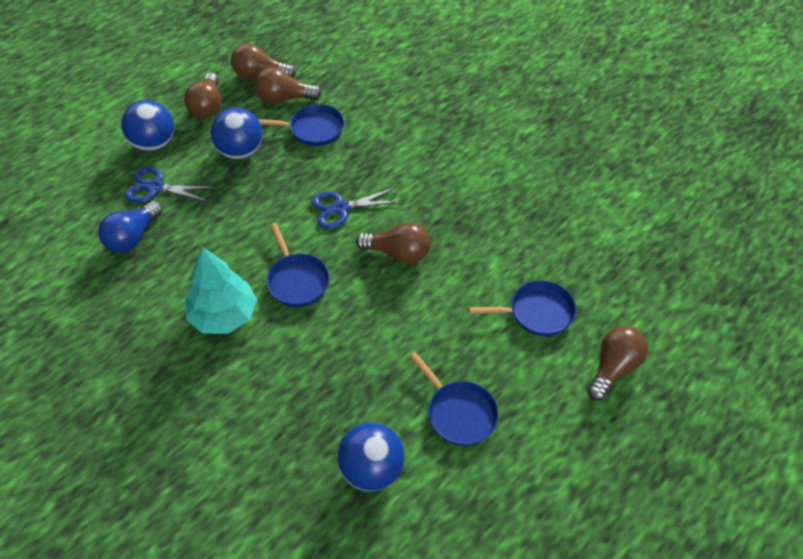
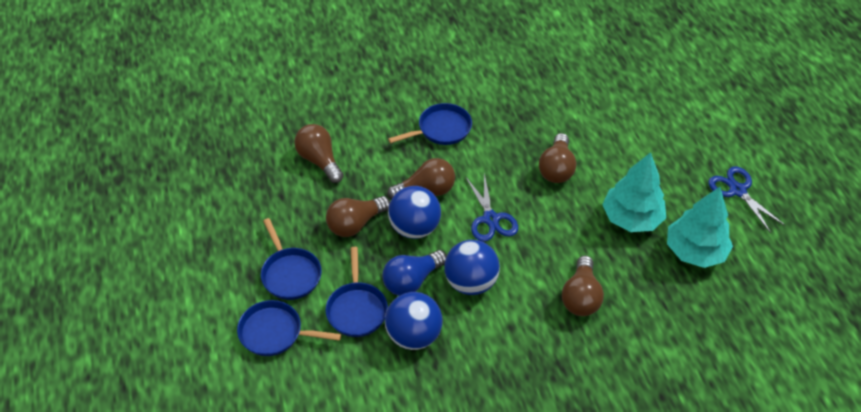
turquoise tree: [185,247,257,334] = 1 -> [602,152,666,232] [667,187,733,268] = 2

